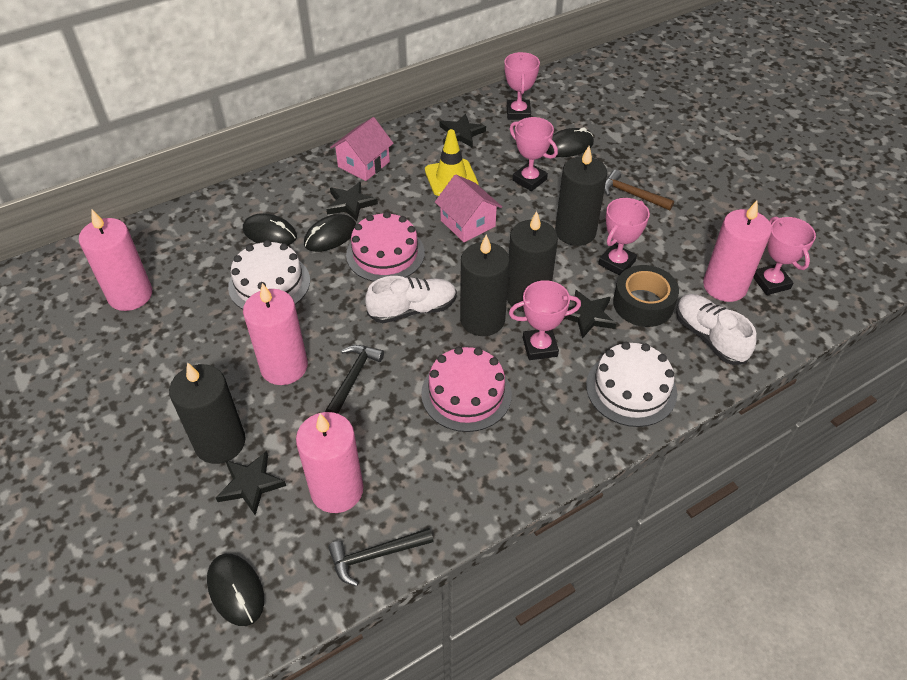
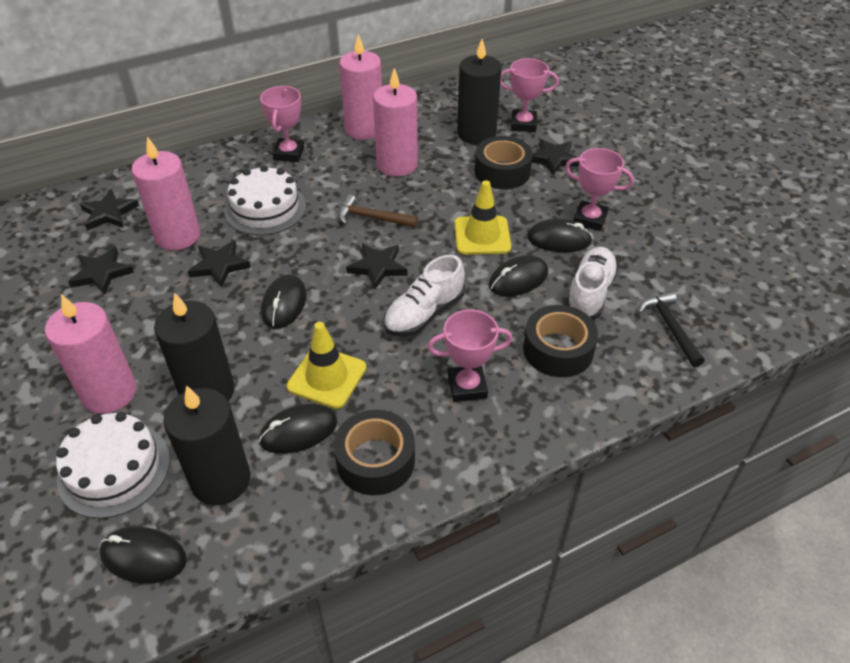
black candle: [169,362,246,464] [460,234,510,336] [507,211,558,312] [555,146,607,246] = 4 -> [154,292,235,401] [163,385,251,505] [457,39,502,145] = 3
black hammer: [325,345,384,414] [328,528,434,586] = 2 -> [638,291,705,367] = 1
black mouse: [207,554,264,626] [243,213,297,245] [304,214,356,252] [546,127,594,157] = 4 -> [99,527,187,583] [258,404,337,454] [261,274,307,329] [489,255,548,296] [527,219,593,252] = 5
black star: [216,451,286,515] [326,182,378,221] [439,114,486,148] [564,290,616,339] = 4 -> [68,247,134,294] [80,189,139,231] [187,240,251,288] [346,243,407,289] [532,139,579,175] = 5
black tape: [613,265,679,327] = 1 -> [334,410,415,495] [475,136,533,189] [523,305,598,377] = 3
pink cake: [346,212,425,282] [421,347,512,432] = 2 -> none = 0
pink house: [330,117,394,181] [435,174,502,242] = 2 -> none = 0
pink trophy: [504,52,540,120] [509,280,581,360] [510,117,558,191] [599,198,650,276] [753,216,816,295] = 5 -> [260,86,304,162] [427,310,513,402] [500,58,559,132] [565,148,634,231] = 4
yellow traffic cone: [425,129,478,196] = 1 -> [287,322,366,409] [454,180,511,255] = 2

